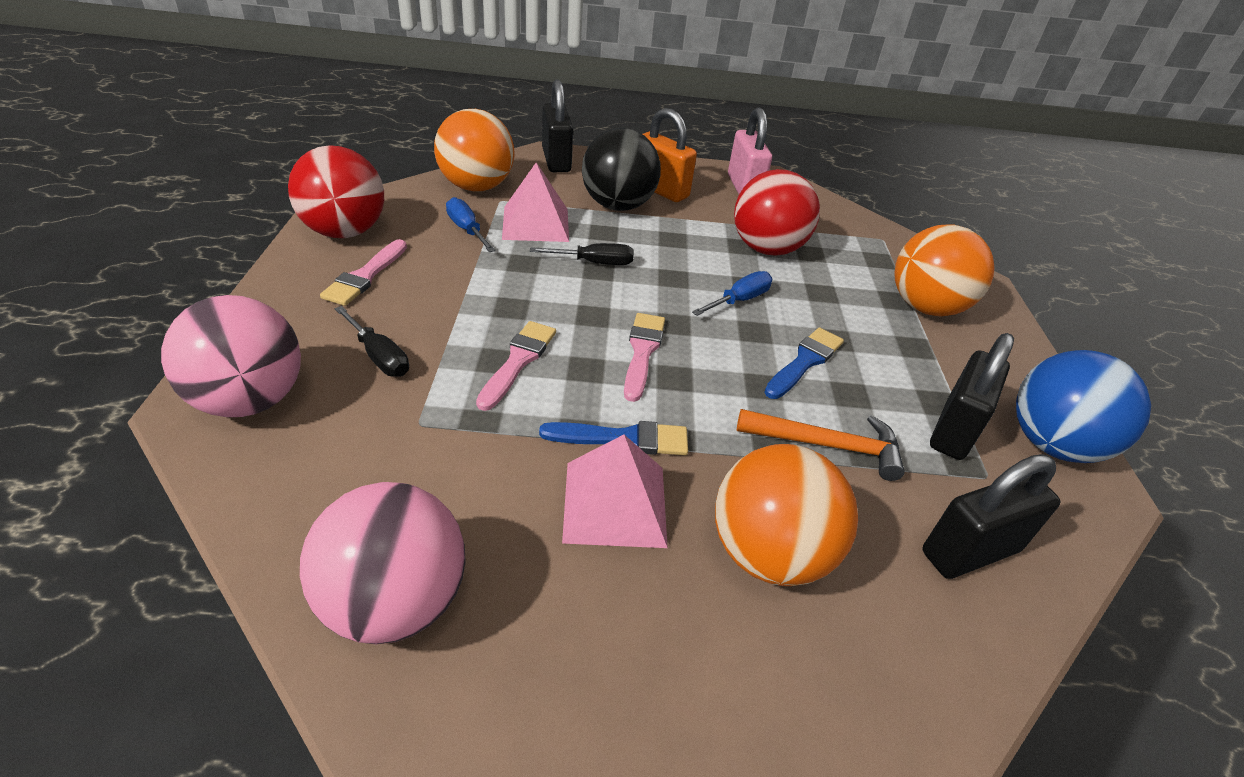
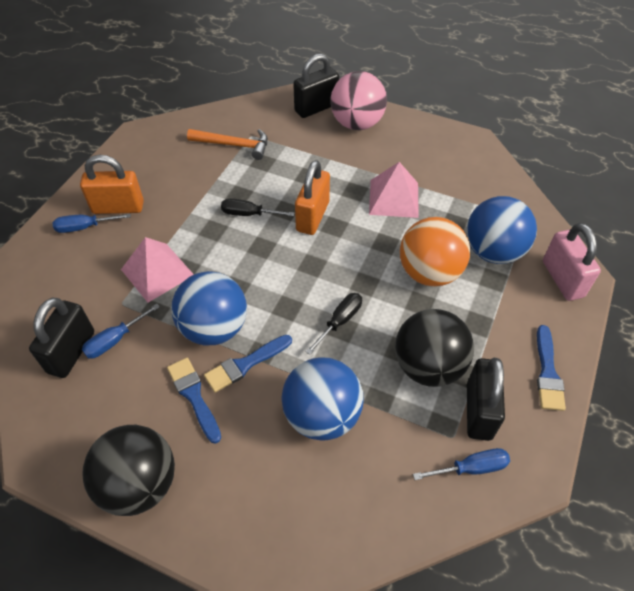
black ball: [582,128,661,211] = 1 -> [82,425,175,516] [395,309,474,387] = 2
blue ball: [1016,350,1151,463] = 1 -> [171,271,247,345] [281,358,363,441] [466,196,537,264] = 3
blue brush: [539,421,688,455] [764,327,844,399] = 2 -> [167,358,221,444] [204,335,292,393] [537,325,566,411] = 3
blue screwdriver: [446,197,496,252] [692,271,772,316] = 2 -> [52,213,131,233] [82,304,160,359] [413,448,510,480] = 3
orange ball: [434,109,514,192] [715,444,858,586] [894,224,994,317] = 3 -> [400,217,470,286] = 1
orange padlock: [643,108,697,202] = 1 -> [80,155,144,214] [295,160,330,235] = 2
pink ball: [161,295,301,417] [300,482,466,644] = 2 -> [330,71,387,130] = 1
pink brush: [320,239,407,306] [476,321,556,411] [624,313,665,402] = 3 -> none = 0
red ball: [288,145,384,238] [734,169,820,256] = 2 -> none = 0

